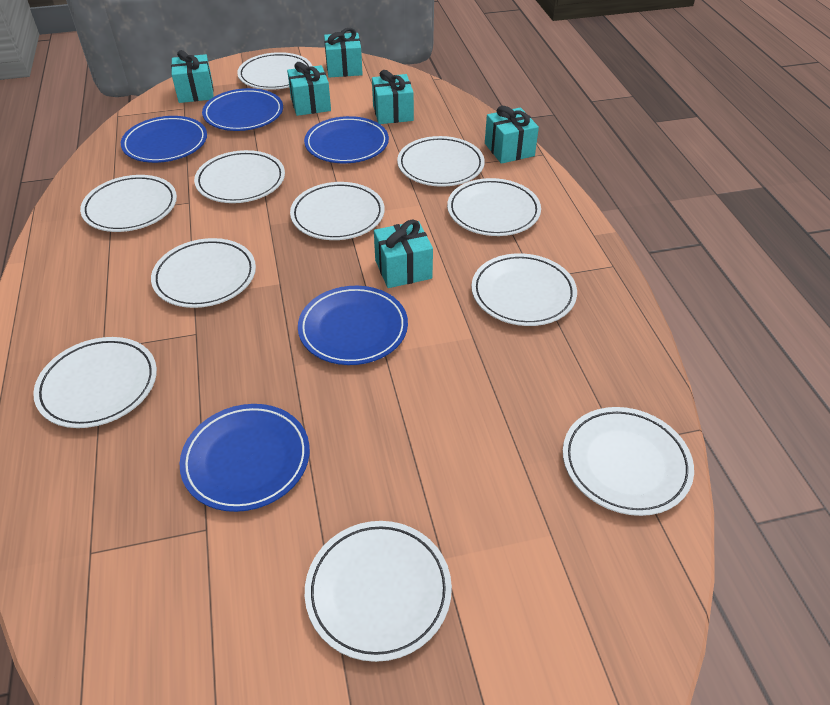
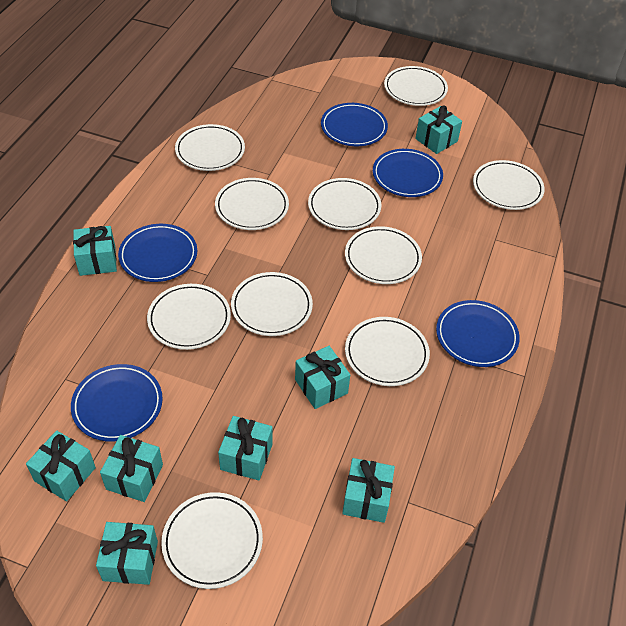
turquoise gift: [171,50,214,103] [287,62,331,116] [324,28,363,77] [372,70,414,124] [374,220,433,288] [485,106,539,164] = 6 -> [26,430,96,502] [73,226,117,276] [96,522,158,585] [100,435,163,502] [218,416,273,480] [295,346,350,409] [342,458,395,523] [415,105,462,154] = 8
white plate: [33,337,157,428] [80,175,177,232] [151,238,256,308] [194,150,285,203] [237,52,312,90] [290,182,384,240] [305,521,452,662] [397,136,485,187] [447,178,541,236] [471,253,577,326] [563,407,694,516] = 11 -> [147,284,231,350] [161,492,263,589] [175,124,245,171] [215,178,289,230] [231,272,313,336] [308,178,381,230] [345,226,422,284] [345,317,430,386] [384,66,448,106] [473,160,545,210] = 10

